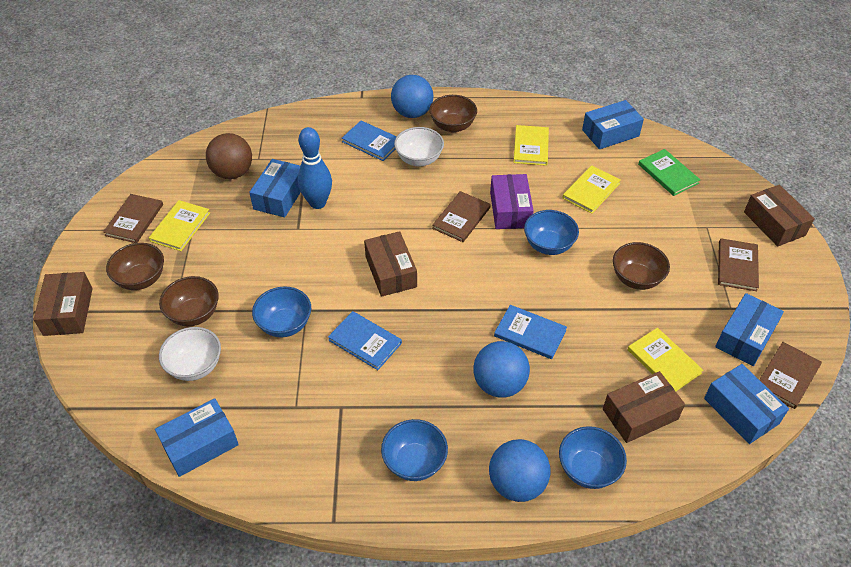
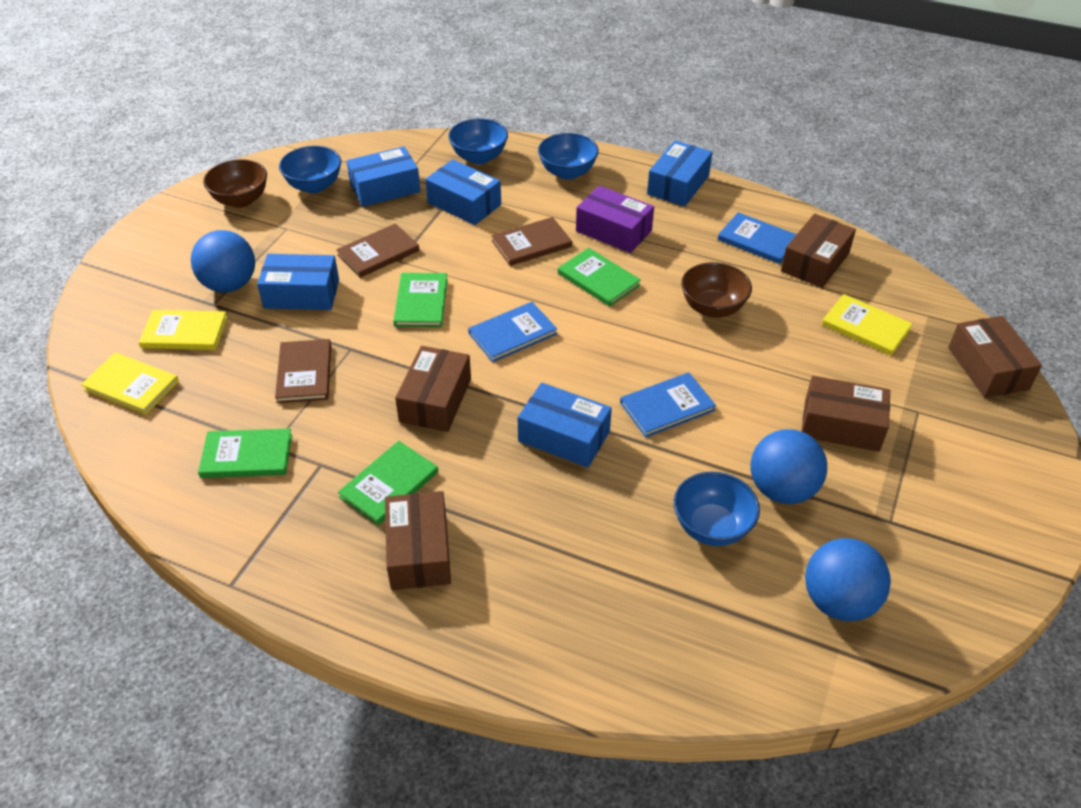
blue bowling pin: [298,127,332,209] = 1 -> none = 0
brown ball: [206,133,252,179] = 1 -> none = 0
brown book: [103,194,163,243] [432,191,491,242] [718,238,759,291] [759,342,822,409] = 4 -> [275,339,331,403] [336,223,419,278] [491,217,572,266] = 3
brown bowl: [106,243,164,290] [159,276,219,326] [429,95,477,132] [613,242,670,290] = 4 -> [203,159,267,208] [681,262,752,317] = 2
brown box: [34,272,93,336] [364,231,417,297] [603,371,685,443] [744,185,815,247] = 4 -> [385,491,451,590] [395,346,471,432] [781,214,856,288] [801,376,890,452] [948,316,1042,398] = 5
green book: [638,149,700,196] = 1 -> [198,428,292,478] [338,441,438,525] [393,273,447,327] [558,248,641,307] = 4
white bowl: [159,327,221,381] [394,127,444,166] = 2 -> none = 0
yellow book: [149,200,210,251] [513,125,549,166] [562,165,621,214] [628,328,703,391] = 4 -> [81,353,179,415] [139,310,228,350] [822,294,913,356] = 3

